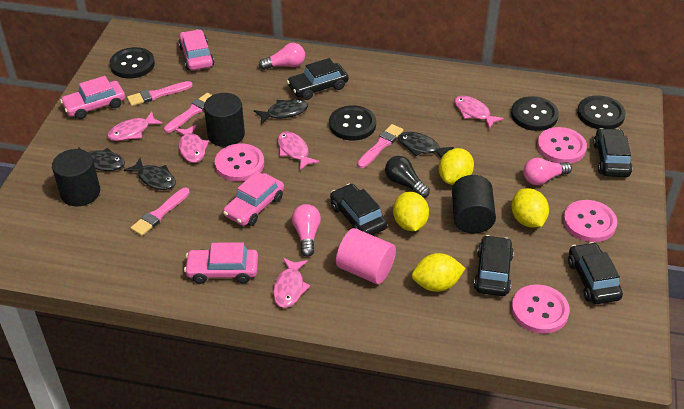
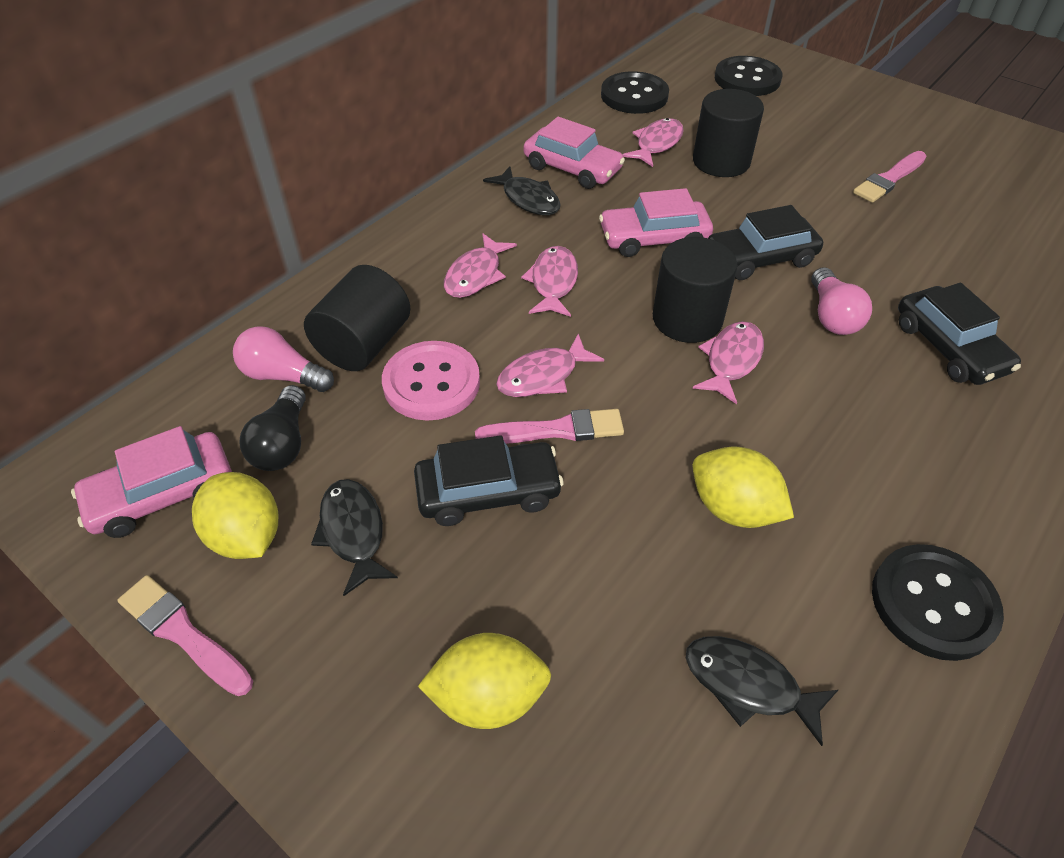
black button: [109,47,155,78] [329,105,376,141] [511,96,559,131] [577,95,626,129] = 4 -> [601,71,669,114] [715,56,782,96] [872,544,1004,661] = 3
black car: [287,58,349,100] [330,184,387,235] [474,235,514,296] [568,242,623,304] [593,128,632,177] = 5 -> [414,435,564,526] [708,205,823,280] [898,283,1021,385] = 3
black fish: [78,147,125,171] [124,158,176,190] [254,99,308,124] [398,132,454,158] = 4 -> [311,479,398,596] [483,166,561,215] [686,636,838,746] = 3
pink brush: [127,81,193,106] [131,188,190,236] [164,93,212,133] [357,124,404,168] = 4 -> [117,575,253,696] [475,409,624,444] [853,151,926,203] = 3
pink button: [215,144,264,181] [511,284,570,334] [537,127,587,164] [563,200,617,242] = 4 -> [382,341,480,421] = 1
pink car: [60,76,125,119] [178,29,214,70] [184,242,258,284] [223,171,284,226] = 4 -> [71,426,232,538] [523,116,625,189] [599,188,713,257] = 3
pink cylinder: [336,228,396,284] = 1 -> none = 0
pink light bulb: [259,43,305,70] [292,204,321,257] [523,158,572,185] = 3 -> [233,326,334,392] [811,267,872,335] = 2
yellow lemon: [393,191,429,231] [412,253,465,292] [439,148,474,185] [511,188,549,228] = 4 -> [192,472,278,559] [418,633,551,729] [692,446,794,528] = 3

